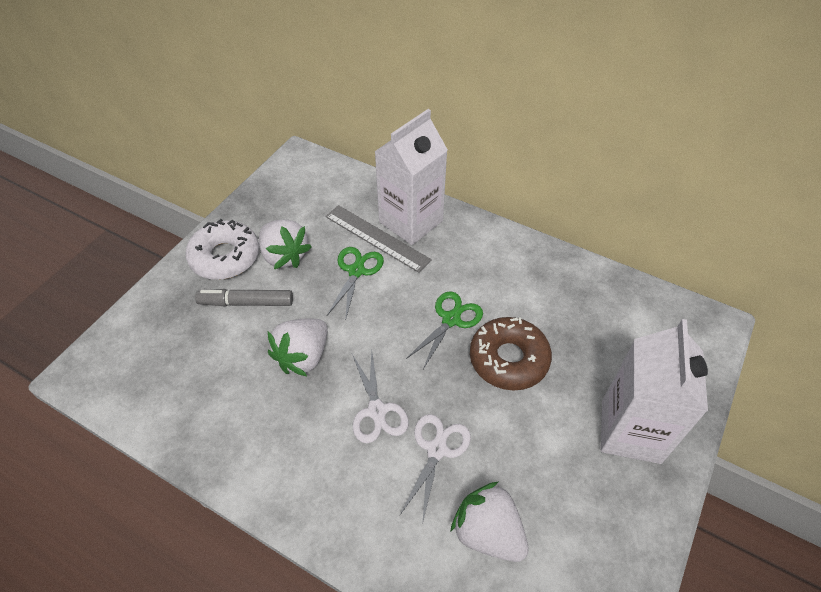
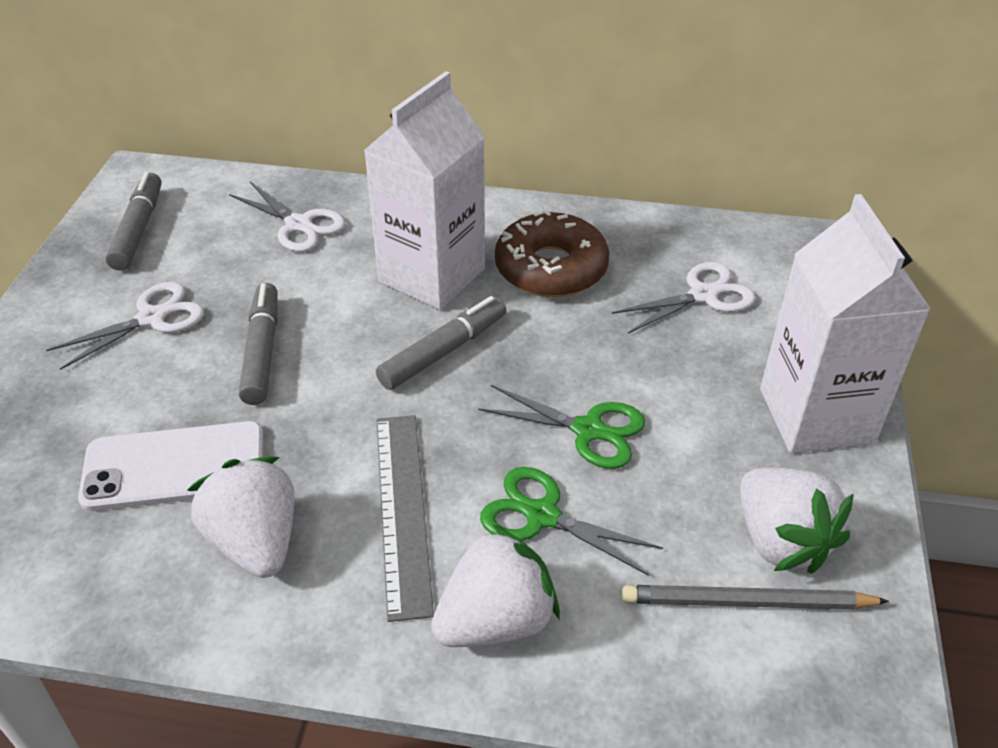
grey marker: [195,289,293,307] = 1 -> [106,172,161,271] [239,283,278,405] [376,296,506,390] = 3
grey pencil: none = 0 -> [622,585,889,610] = 1
white donut: [185,219,259,280] = 1 -> none = 0
white phone: none = 0 -> [78,421,264,511] = 1
white scissors: [352,351,409,443] [400,414,471,525] = 2 -> [46,282,204,370] [229,182,345,252] [612,262,755,333] = 3

